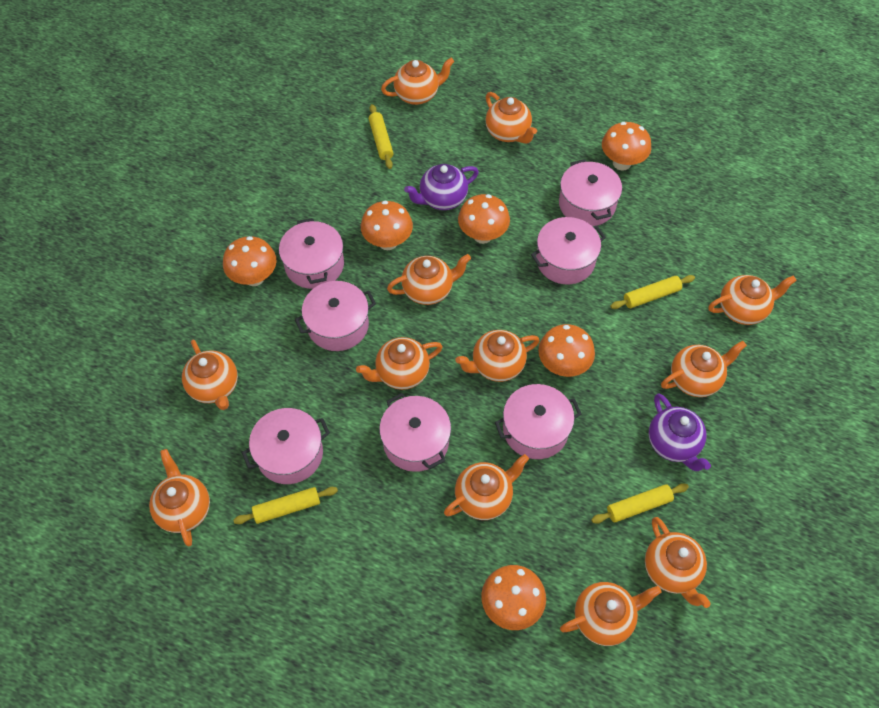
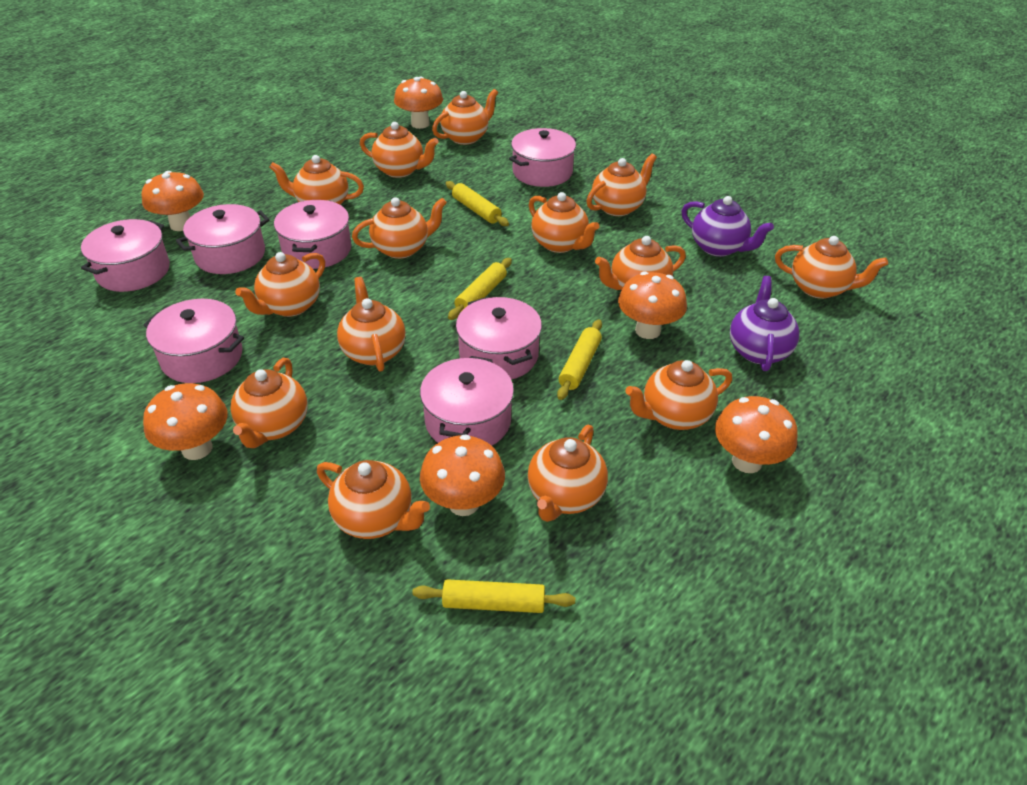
orange teapot: [149,449,210,546] [182,340,238,410] [356,337,443,390] [381,58,454,105] [387,254,471,305] [444,454,529,520] [456,330,540,382] [485,92,537,144] [560,582,661,646] [645,517,711,608] [661,341,747,397] [708,275,797,325] = 12 -> [230,358,308,448] [235,252,325,317] [269,155,364,205] [317,460,430,539] [337,277,406,372] [352,197,447,259] [360,122,439,178] [432,89,498,145] [528,425,608,522] [529,192,600,253] [586,154,657,216] [595,236,686,290] [625,360,732,430] [775,236,888,299] = 14

